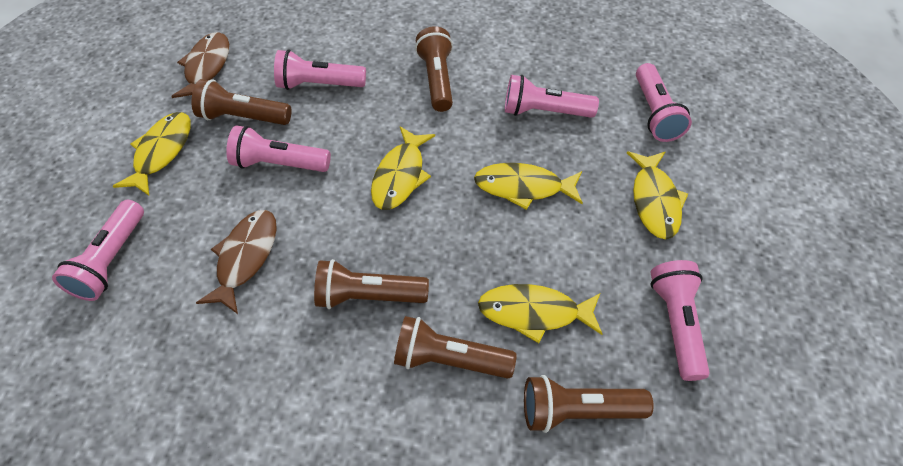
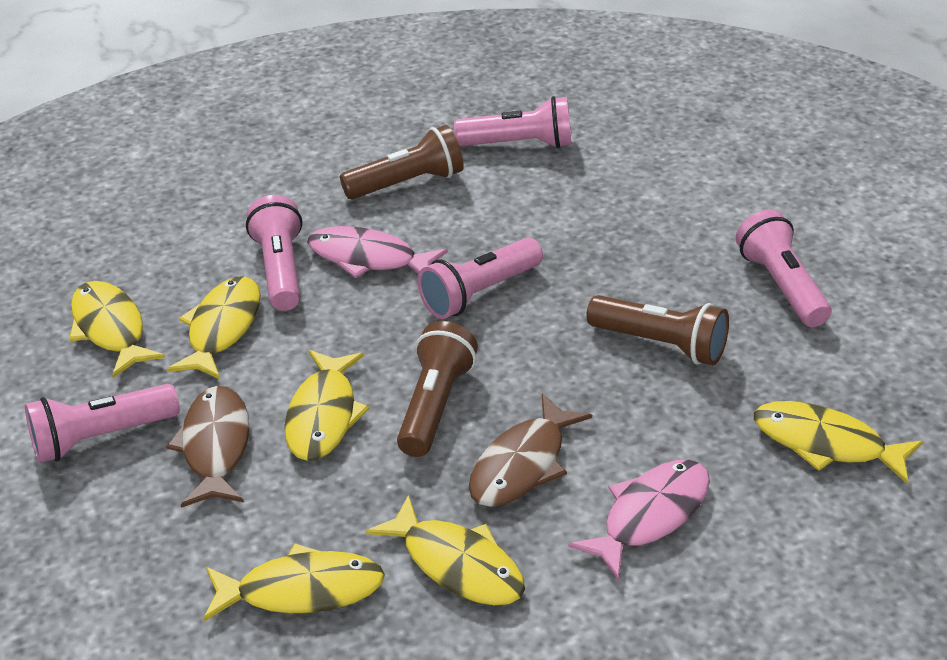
brown flashlight: [192,79,292,125] [314,259,429,309] [394,316,517,379] [415,26,453,112] [524,375,654,433] = 5 -> [340,125,464,199] [397,321,478,457] [586,295,729,365] = 3
pink fish: none = 0 -> [307,226,448,278] [568,460,710,581] = 2
pink flashlight: [52,200,144,301] [226,125,331,172] [274,49,366,90] [505,75,599,118] [636,63,692,142] [651,260,710,381] = 6 -> [25,384,180,463] [246,195,302,311] [418,238,543,319] [454,96,572,148] [736,209,831,327] = 5
yellow fish: [113,112,191,196] [371,126,435,210] [474,163,583,210] [478,284,603,343] [627,151,688,239] = 5 -> [69,281,166,378] [167,276,261,379] [203,543,385,621] [284,350,370,461] [365,495,525,605] [754,401,923,484] = 6

